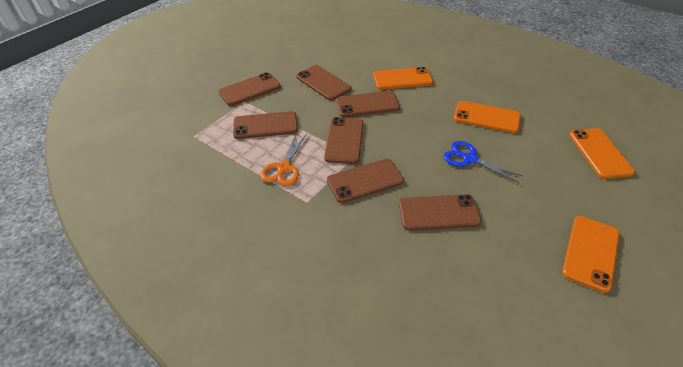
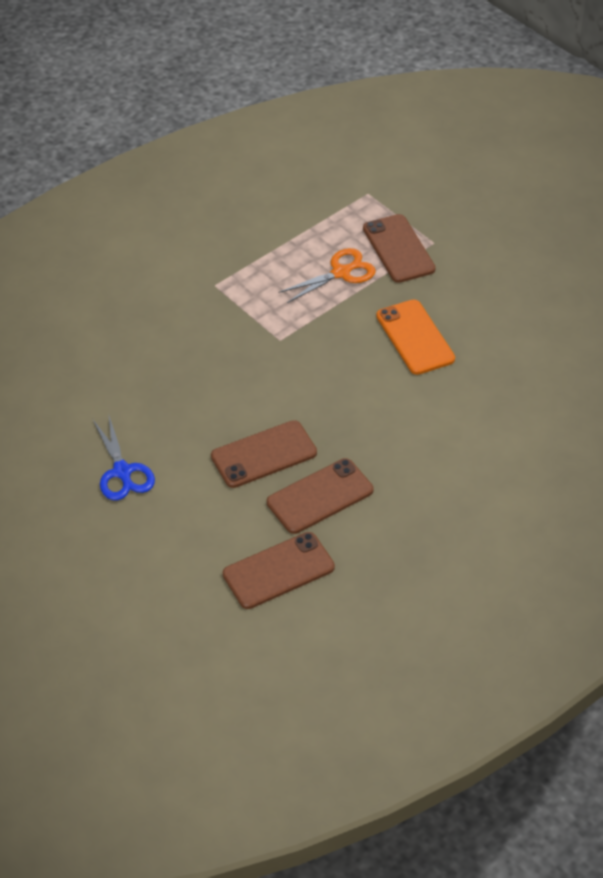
brown phone: [218,72,281,106] [233,111,298,139] [296,65,352,101] [324,117,363,164] [327,159,404,203] [336,91,400,117] [399,194,481,231] = 7 -> [211,420,317,488] [223,532,335,609] [267,458,373,534] [363,214,436,283] = 4
orange phone: [373,67,433,90] [454,101,521,133] [562,216,619,293] [569,128,635,179] = 4 -> [376,299,455,375] = 1

